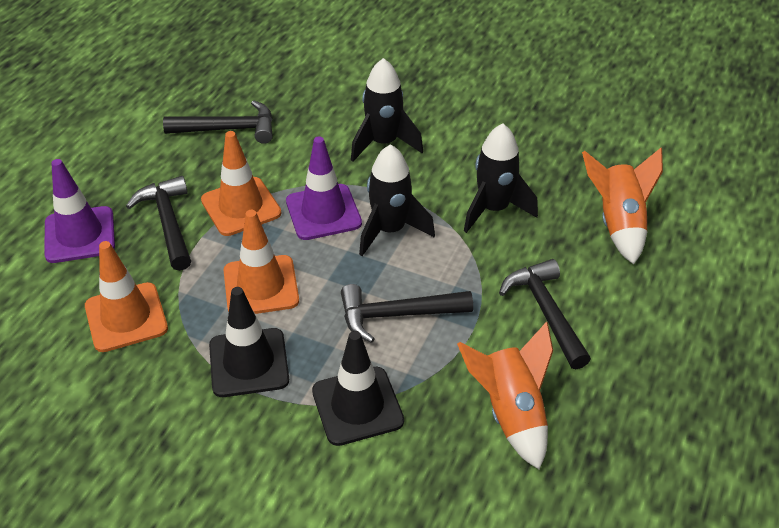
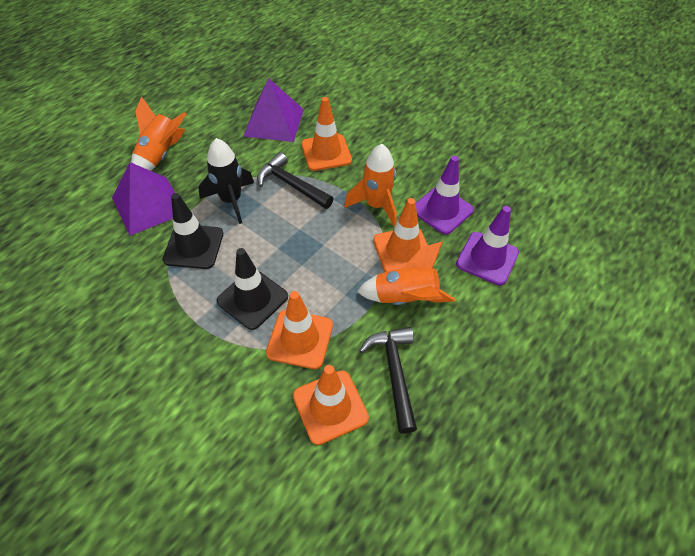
black hammer: [126,176,191,271] [163,100,273,144] [341,284,473,343] [499,259,591,369] = 4 -> [257,152,334,209] [359,327,417,434] = 2
black rocket: [351,58,423,162] [359,144,435,256] [464,123,538,233] = 3 -> [198,138,254,224] = 1
orange rocket: [457,322,553,469] [582,148,663,264] = 2 -> [131,96,186,171] [344,144,397,227] [357,241,455,305] = 3
orange traffic cone: [85,241,168,352] [201,131,281,236] [224,210,299,314] = 3 -> [266,291,333,369] [293,365,369,445] [301,97,352,171] [373,198,428,272] = 4
purple pyramid: none = 0 -> [112,162,175,236] [243,78,304,142] = 2

